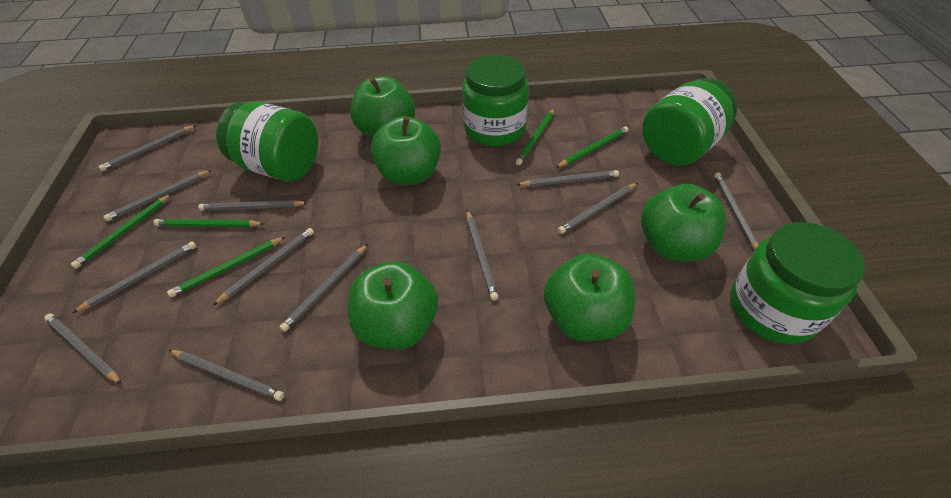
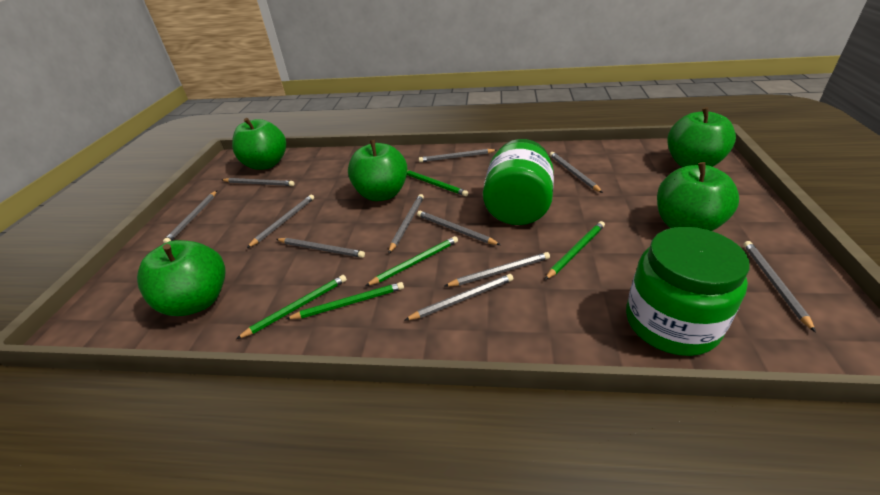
green jar: [216,101,318,182] [462,55,529,146] [642,78,737,166] [730,222,865,344] = 4 -> [483,139,554,225] [626,227,750,356] = 2
grey pencil: [44,313,122,384] [73,241,196,313] [98,125,196,171] [103,170,212,221] [169,350,284,401] [198,200,307,211] [213,228,314,305] [280,244,368,332] [466,210,498,301] [517,170,619,187] [558,183,637,234] [714,172,759,250] = 12 -> [163,191,217,243] [222,178,295,186] [247,195,314,248] [276,238,365,258] [388,194,424,254] [405,274,513,320] [417,211,500,245] [419,149,497,162] [445,252,550,287] [550,152,603,193] [744,241,816,332] = 11

